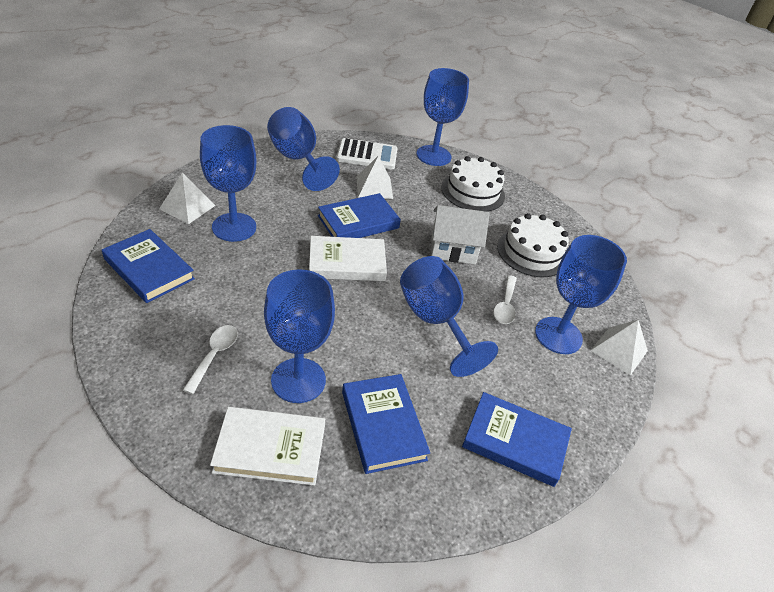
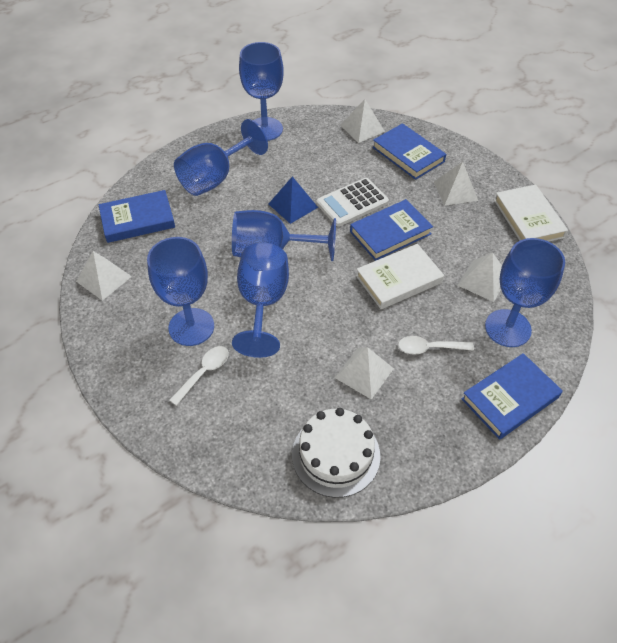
blue pyramid: none = 0 -> [269,176,318,224] = 1
white cake: [442,156,505,212] [497,213,569,277] = 2 -> [292,408,380,498] = 1
white house: [431,205,490,264] = 1 -> none = 0
white pyramid: [159,173,216,224] [357,155,393,199] [590,320,648,376] = 3 -> [76,251,132,301] [335,347,394,400] [340,99,385,143] [434,162,478,206] [457,252,502,302] = 5

